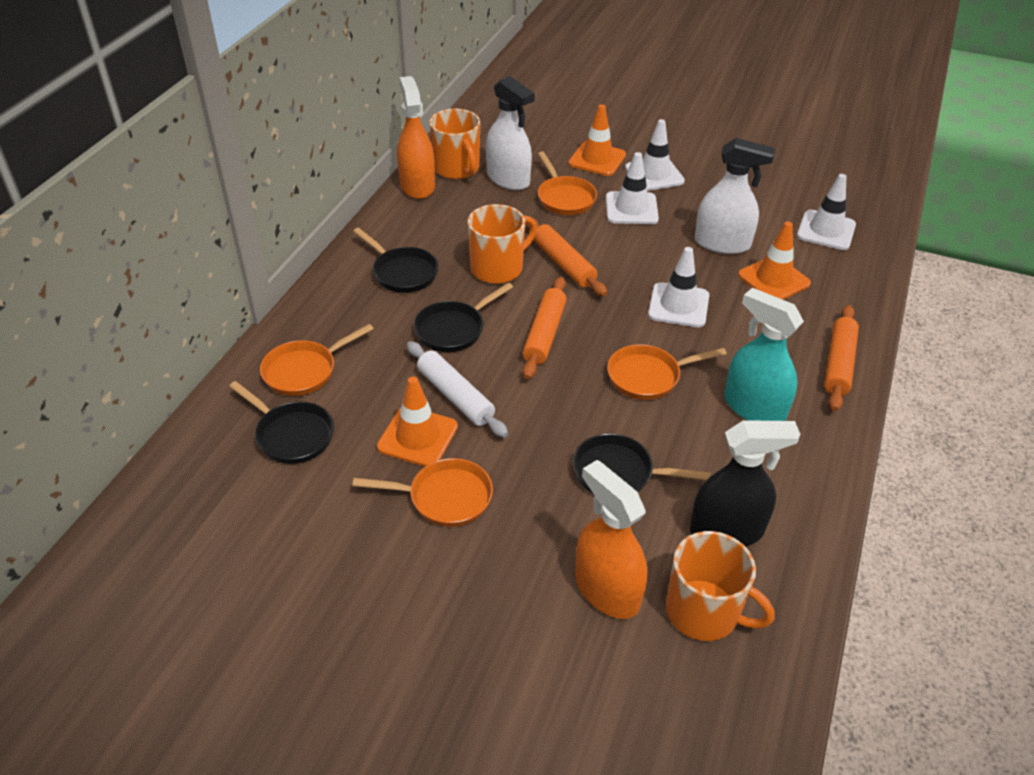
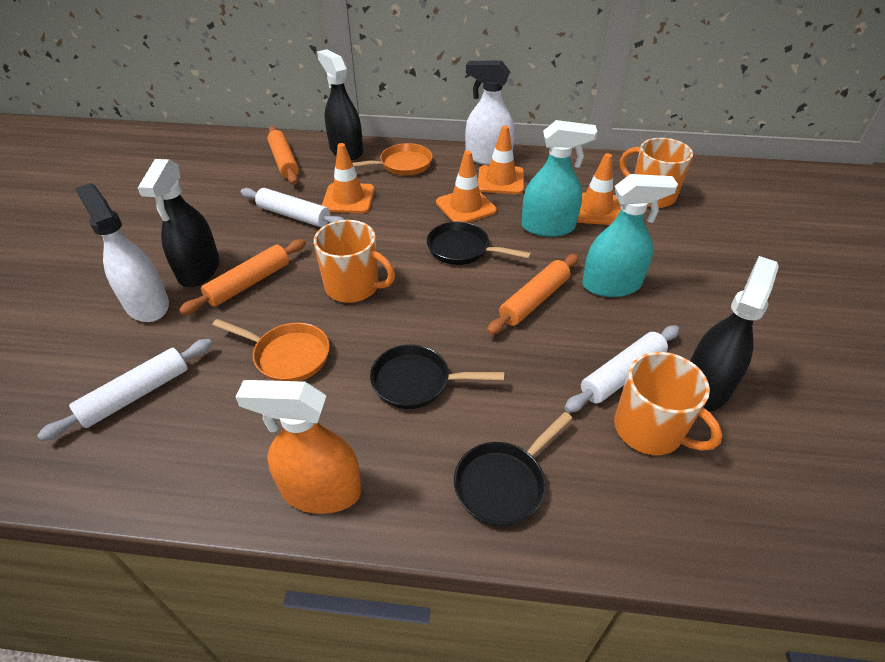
black pan: [229,381,334,464] [353,228,439,293] [414,283,513,352] [573,433,710,493] = 4 -> [370,345,504,409] [427,222,531,265] [454,412,573,526] = 3
black spray bottle: [690,420,800,546] = 1 -> [138,159,219,287] [317,49,363,160] [690,256,779,411] = 3
orange pan: [260,324,374,396] [352,458,493,527] [538,151,597,215] [607,344,727,400] = 4 -> [212,319,330,381] [353,143,433,176] = 2
orange spray bottle: [397,76,435,199] [575,460,647,619] = 2 -> [235,380,362,514] = 1
orange traffic cone: [377,377,458,467] [569,104,626,176] [738,221,811,300] = 3 -> [322,143,375,213] [436,151,497,223] [478,126,524,194] [577,153,621,225] = 4
turquoise spray bottle: [724,288,804,421] = 1 -> [521,120,597,237] [582,174,678,297] = 2
white rolling pin: [407,341,508,438] = 1 -> [37,339,212,441] [241,188,345,227] [564,325,679,413] = 3
white traffic cone: [606,152,659,224] [625,119,685,191] [648,247,709,327] [797,174,856,250] = 4 -> none = 0

